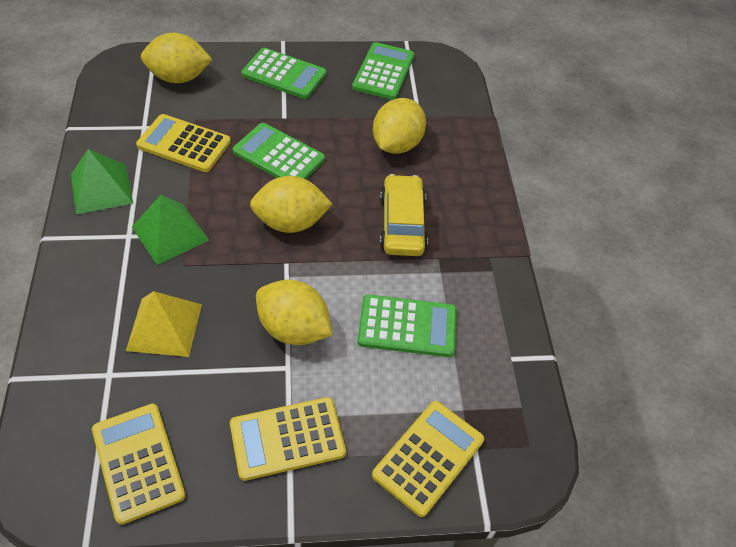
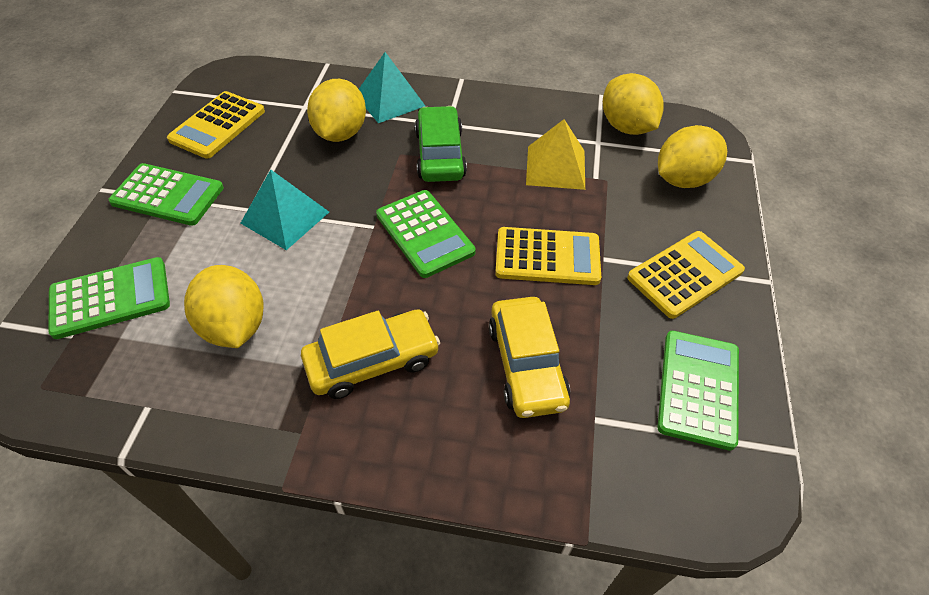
green car: none = 0 -> [415,106,467,182] = 1
green pyramid: [71,149,133,214] [132,195,209,265] = 2 -> none = 0
turquoise pyramid: none = 0 -> [241,169,329,250] [359,52,425,123] = 2
yellow calculator: [92,403,186,525] [136,114,231,172] [230,397,346,481] [372,401,484,517] = 4 -> [167,91,265,159] [495,227,601,285] [627,231,745,319] = 3
yellow car: [380,174,428,256] = 1 -> [301,309,440,399] [489,297,570,418] = 2

